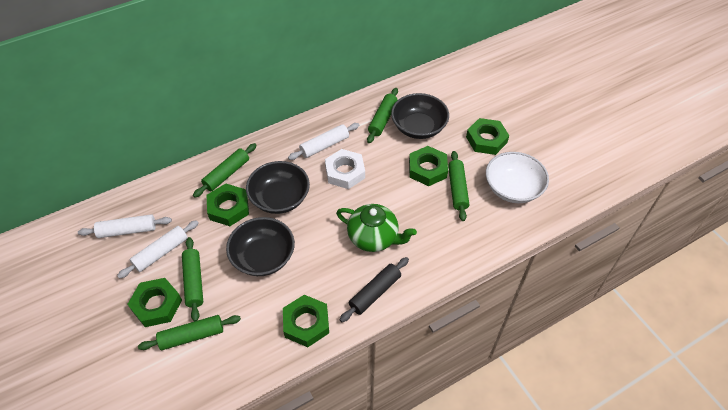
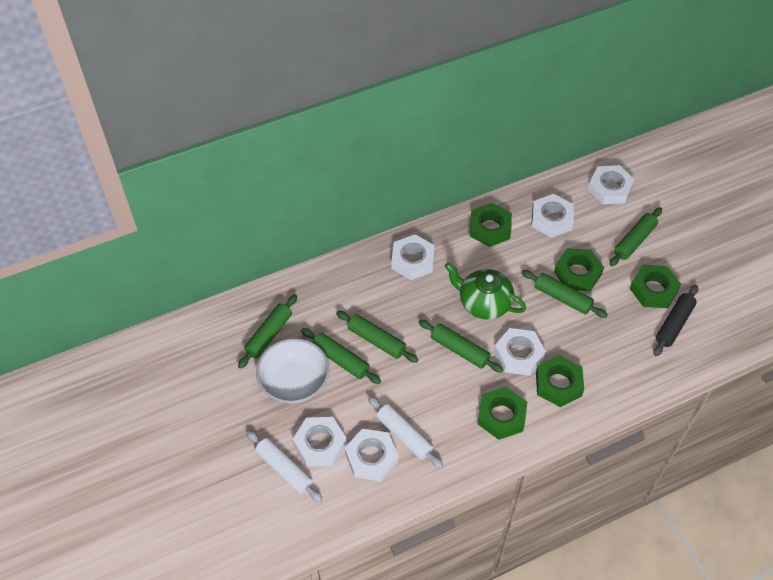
black bowl: [226,217,295,276] [246,161,310,214] [391,93,449,139] = 3 -> none = 0
green rolling pin: [138,315,241,350] [182,237,203,322] [193,143,257,198] [367,88,398,143] [448,151,469,221] = 5 -> [238,294,297,369] [301,328,381,384] [336,311,419,363] [418,320,504,373] [521,270,608,318] [610,207,662,266] = 6
white nut: [325,149,365,189] = 1 -> [293,417,347,466] [345,429,398,481] [391,234,435,280] [494,328,546,376] [531,194,574,238] [588,165,635,204] = 6
white rolling pin: [78,214,172,238] [117,220,199,279] [288,123,359,160] = 3 -> [247,431,323,502] [368,396,443,469] = 2

